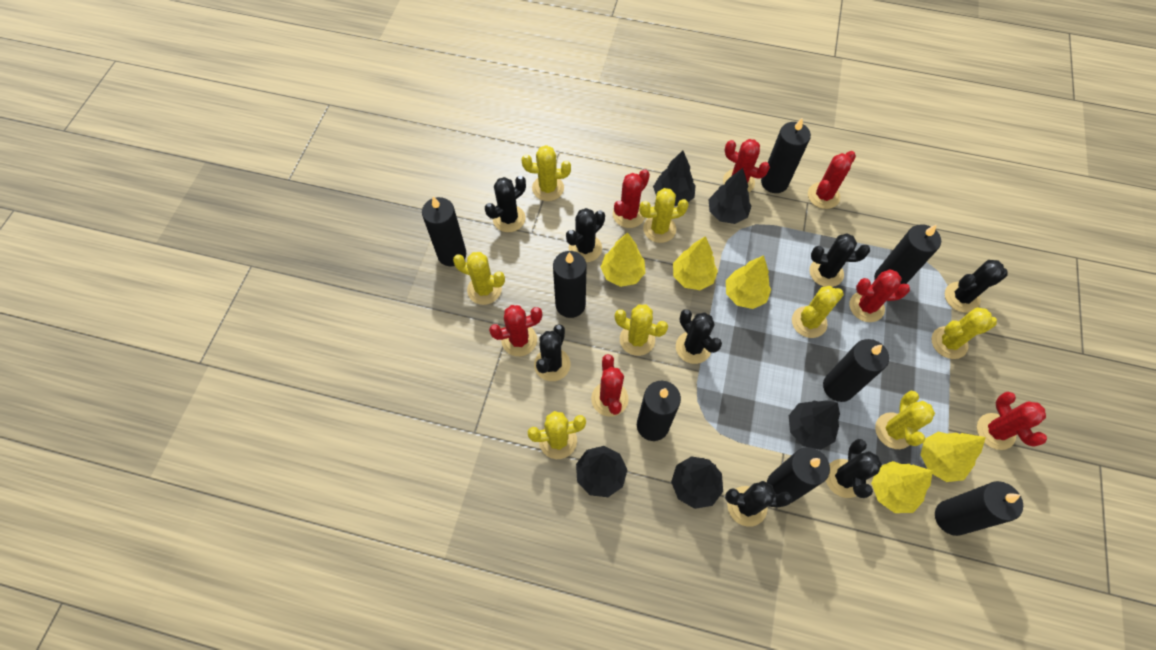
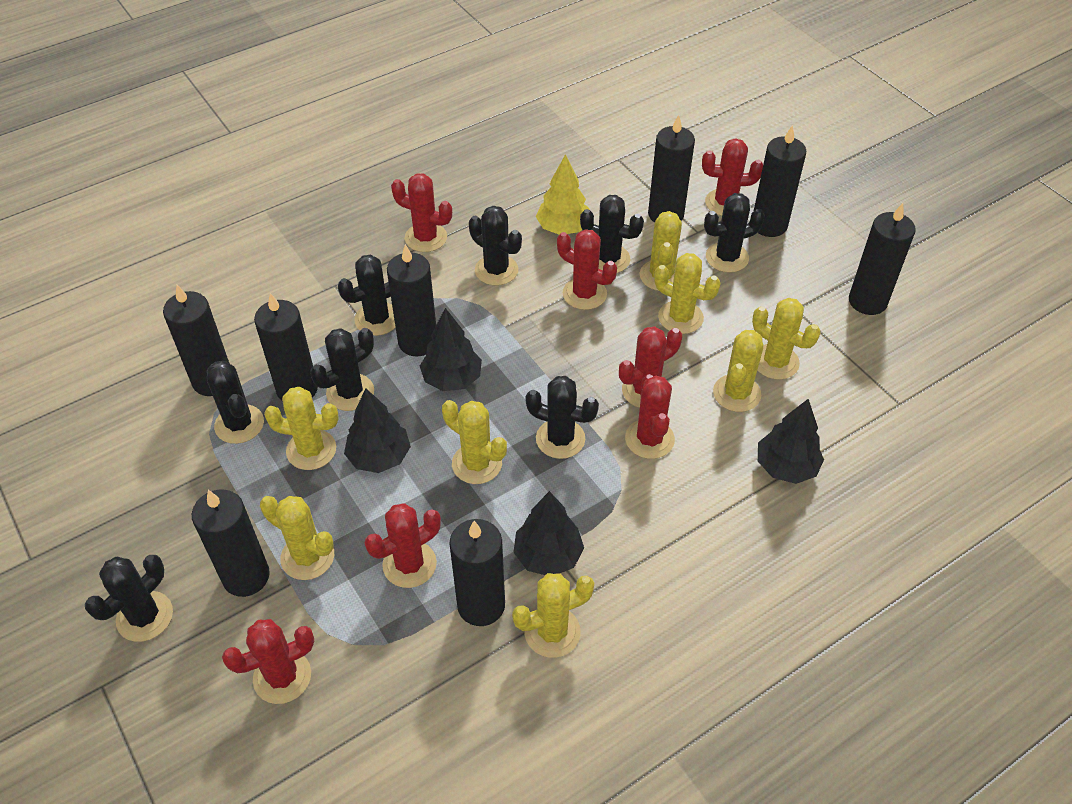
black tree: [576,446,627,497] [653,150,696,206] [671,456,723,509] [709,168,751,224] [789,400,840,450] = 5 -> [344,389,411,473] [420,308,482,391] [513,491,584,575] [758,399,824,484] = 4
yellow tree: [601,232,645,287] [673,236,718,290] [726,255,771,309] [871,461,933,513] [921,432,986,482] = 5 -> [536,154,590,235] = 1

